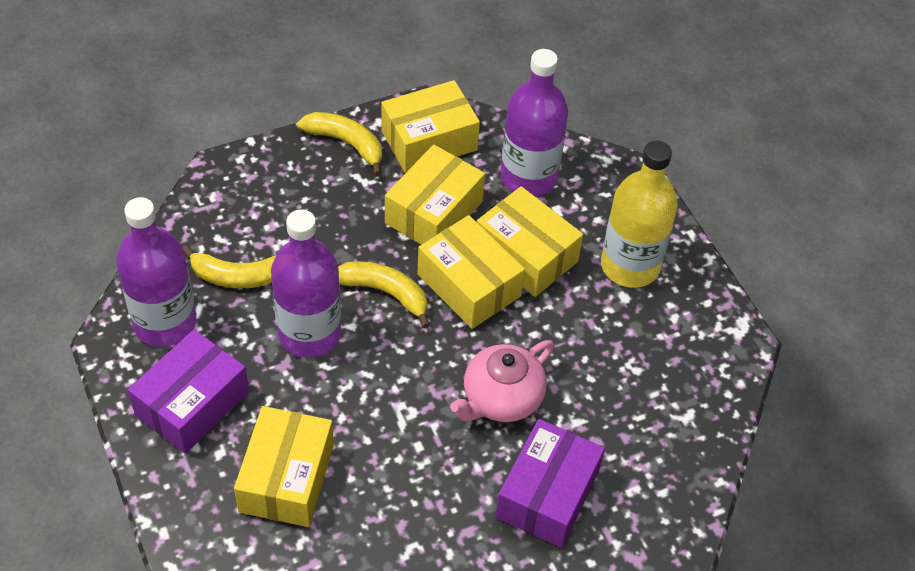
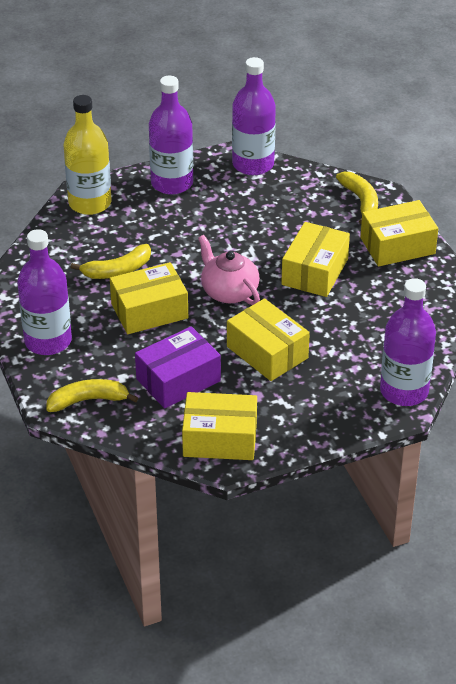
purple bottle: [116,197,196,347] [271,209,341,358] [500,49,568,196] = 3 -> [17,229,72,355] [149,76,193,195] [232,57,276,175] [380,278,436,406] = 4
purple box: [128,329,249,454] [495,419,605,548] = 2 -> [135,326,221,409] = 1

